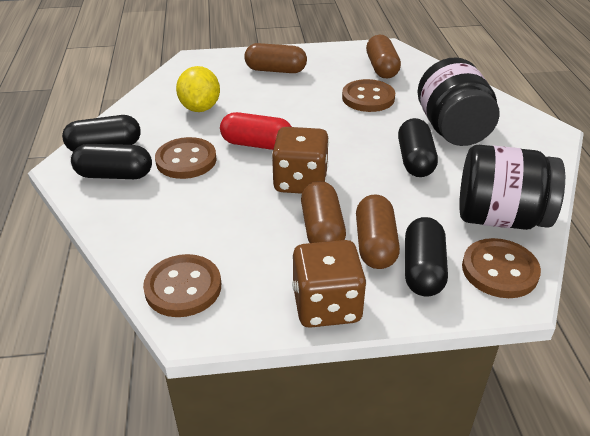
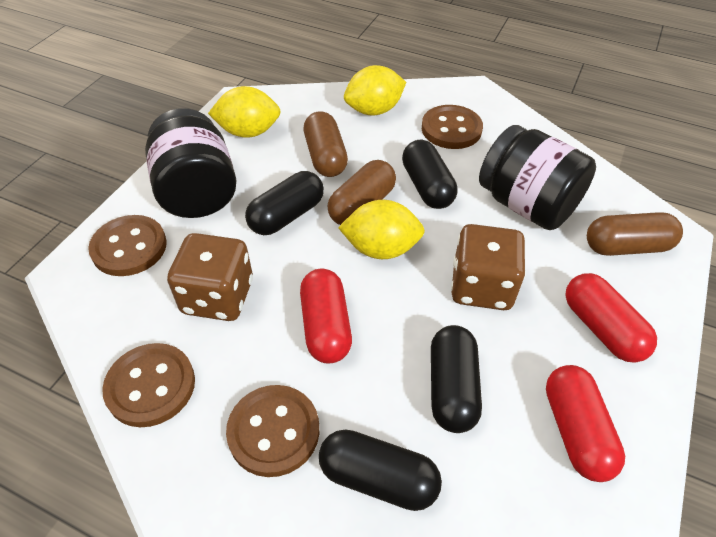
brown capsule: [244,43,307,73] [301,181,346,243] [356,194,400,269] [366,35,401,79] = 4 -> [304,111,348,177] [327,160,396,225] [587,212,683,256] = 3
red capsule: [220,112,292,150] = 1 -> [300,269,352,364] [546,365,625,482] [565,273,657,363] = 3
yellow lemon: [176,66,220,112] = 1 -> [208,86,281,138] [338,200,425,259] [344,65,406,115] = 3

